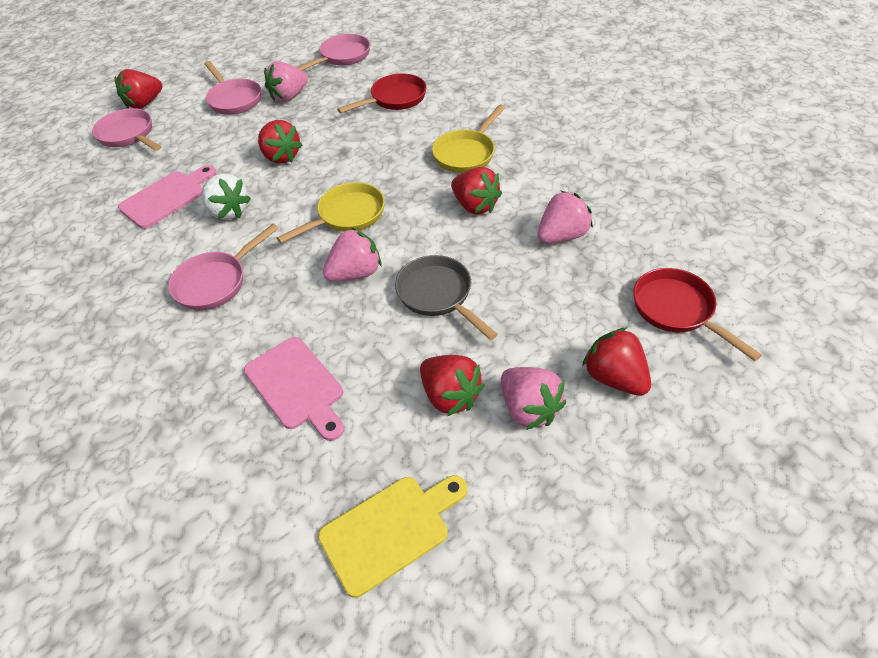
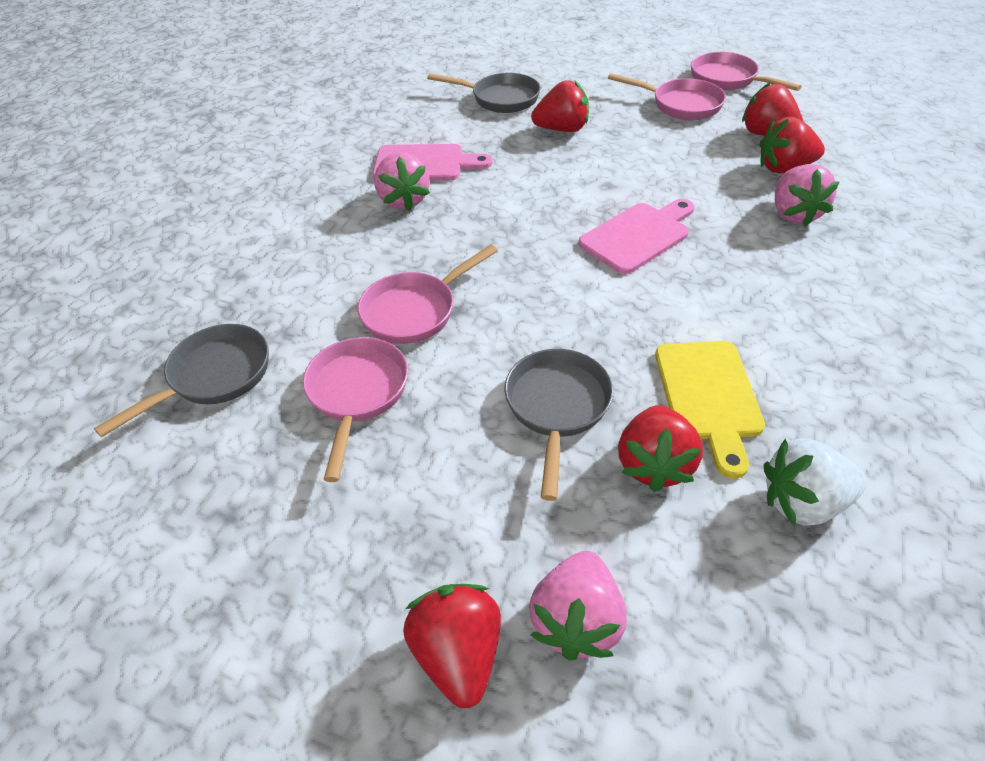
grey pan: [395,255,498,340] = 1 -> [94,324,269,437] [427,73,540,113] [504,349,613,501] = 3
pink strawberry: [264,61,308,102] [323,228,382,282] [501,367,566,430] [538,191,593,244] = 4 -> [374,152,430,211] [529,551,627,661] [775,164,839,227] = 3
red pan: [337,73,427,113] [633,268,762,361] = 2 -> none = 0
yellow pan: [277,182,385,243] [432,105,505,173] = 2 -> none = 0

